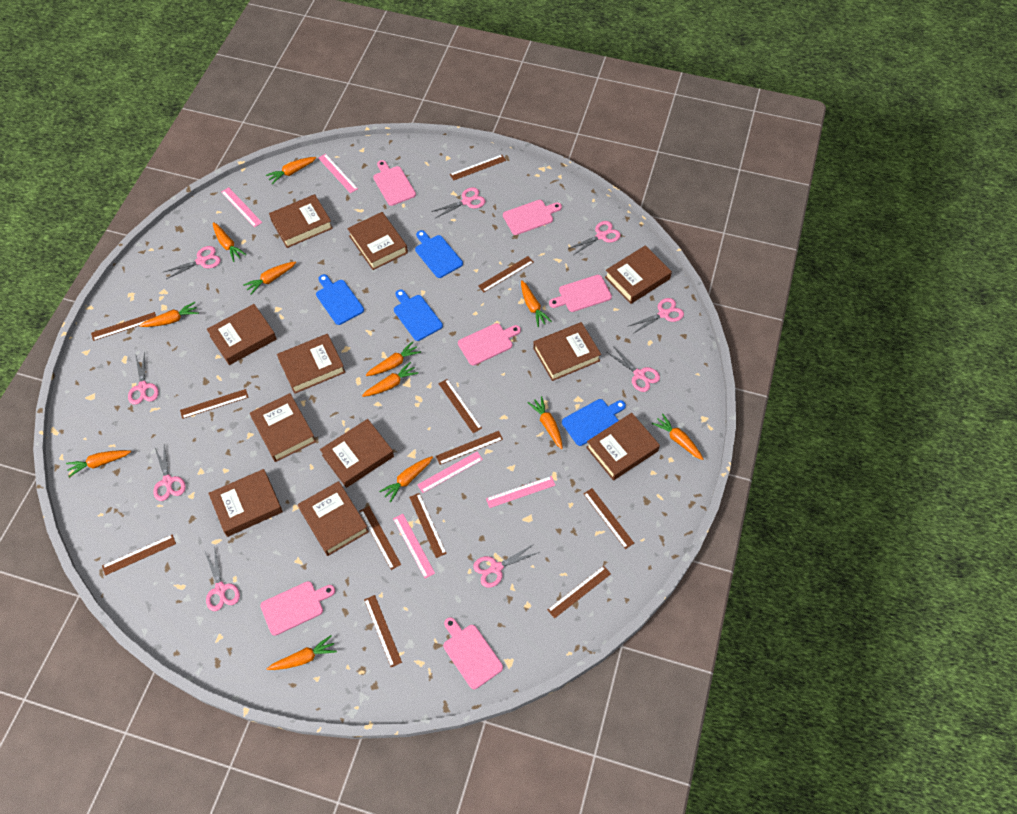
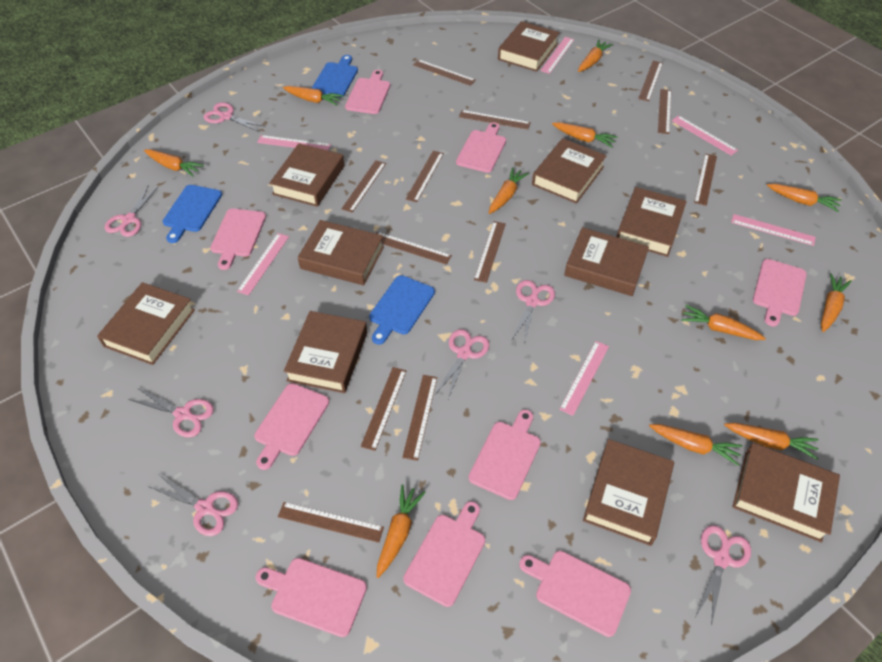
blue cutting board: [316,274,364,325] [394,289,443,341] [415,230,463,278] [562,399,626,446] = 4 -> [163,185,222,243] [312,55,358,98] [369,275,435,345] = 3
brown book: [207,304,276,365] [208,469,283,537] [250,393,316,462] [269,194,333,248] [277,334,345,394] [298,481,369,556] [320,419,394,488] [347,212,408,270] [533,322,601,381] [586,413,660,480] [605,245,672,304] = 11 -> [97,282,195,365] [269,143,344,207] [284,311,367,393] [297,220,384,285] [498,21,560,72] [532,138,607,204] [564,227,649,296] [583,439,674,546] [617,187,687,257] [732,443,840,543] = 10
orange carrot: [66,450,131,477] [139,302,199,327] [213,222,246,262] [243,261,296,295] [266,157,316,184] [267,635,337,670] [362,362,418,397] [366,341,421,376] [379,456,433,503] [521,280,552,327] [528,396,563,449] [652,414,703,460] = 12 -> [144,149,204,177] [283,86,343,106] [377,484,426,578] [489,167,529,214] [552,122,617,148] [578,40,613,72] [649,424,742,466] [681,305,766,340] [724,423,819,460] [767,184,841,212] [821,273,852,332] = 11
pink cutting board: [260,581,335,636] [373,160,416,206] [443,617,503,689] [458,323,521,366] [503,200,562,235] [549,275,612,312] = 6 -> [210,208,266,270] [254,383,329,470] [256,558,367,637] [345,70,390,114] [403,501,485,607] [456,122,506,173] [469,409,541,500] [519,551,631,637] [753,259,807,327] = 9
pink ruler: [221,187,262,227] [318,154,358,193] [393,514,435,579] [417,451,483,493] [486,476,555,508] = 5 -> [237,233,289,296] [257,135,331,150] [540,37,574,74] [559,341,609,416] [672,116,738,156] [731,214,816,246] = 6
pink scissors: [128,352,159,405] [153,445,186,501] [164,246,221,279] [204,550,240,611] [431,187,485,218] [473,544,537,588] [568,221,621,255] [607,346,660,392] [629,298,684,333] = 9 -> [104,185,158,237] [129,388,214,437] [148,473,238,536] [204,103,266,132] [435,329,489,399] [511,280,555,344] [696,525,751,626] = 7

